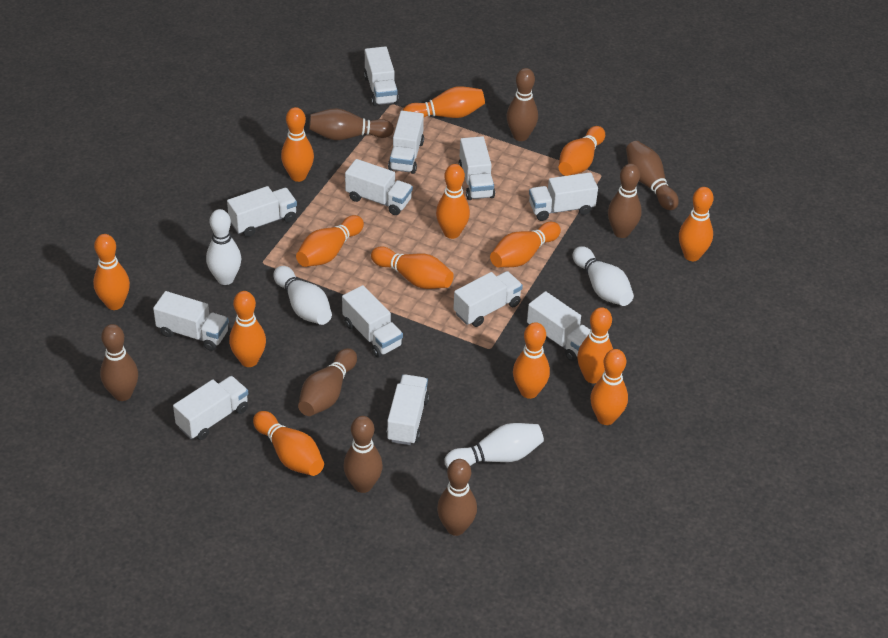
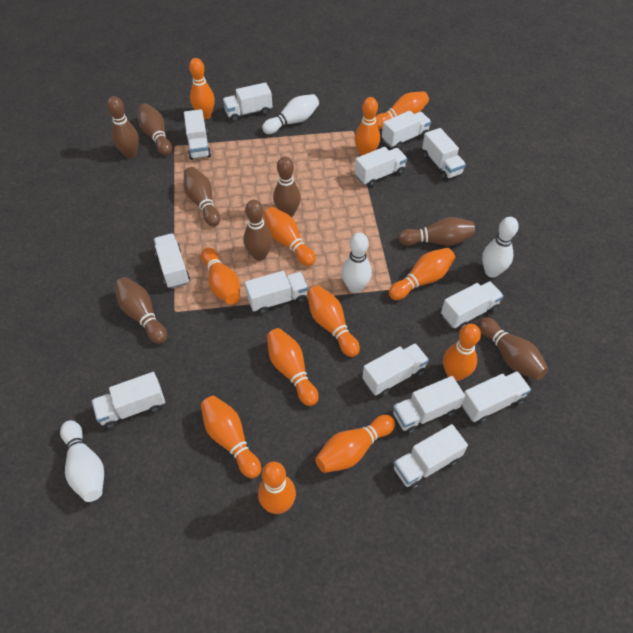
orange bowling pin: [93,234,130,310] [229,291,266,367] [253,411,324,476] [281,107,314,182] [296,215,364,267] [371,246,454,289] [403,86,485,118] [436,164,470,239] [490,222,561,267] [513,322,550,399] [559,126,605,176] [577,307,613,383] [590,349,628,425] [679,187,714,261] = 14 -> [189,58,215,120] [201,248,240,305] [201,396,261,478] [258,462,296,514] [263,207,316,266] [267,328,319,406] [307,285,360,357] [315,415,395,473] [355,97,380,156] [375,91,429,129] [389,248,455,300] [443,324,481,381] = 12
white truck: [153,291,229,351] [173,376,248,440] [227,186,297,237] [342,285,403,358] [345,159,413,215] [364,46,399,106] [386,374,430,445] [388,111,424,174] [453,271,523,327] [458,136,495,200] [527,291,591,361] [529,172,598,221] = 12 -> [92,372,165,429] [154,233,190,289] [184,109,211,160] [223,82,272,122] [245,271,308,314] [355,147,407,187] [362,343,429,397] [382,111,431,149] [393,376,465,434] [393,424,468,490] [422,128,466,180] [441,281,504,330] [462,371,531,423] = 13

